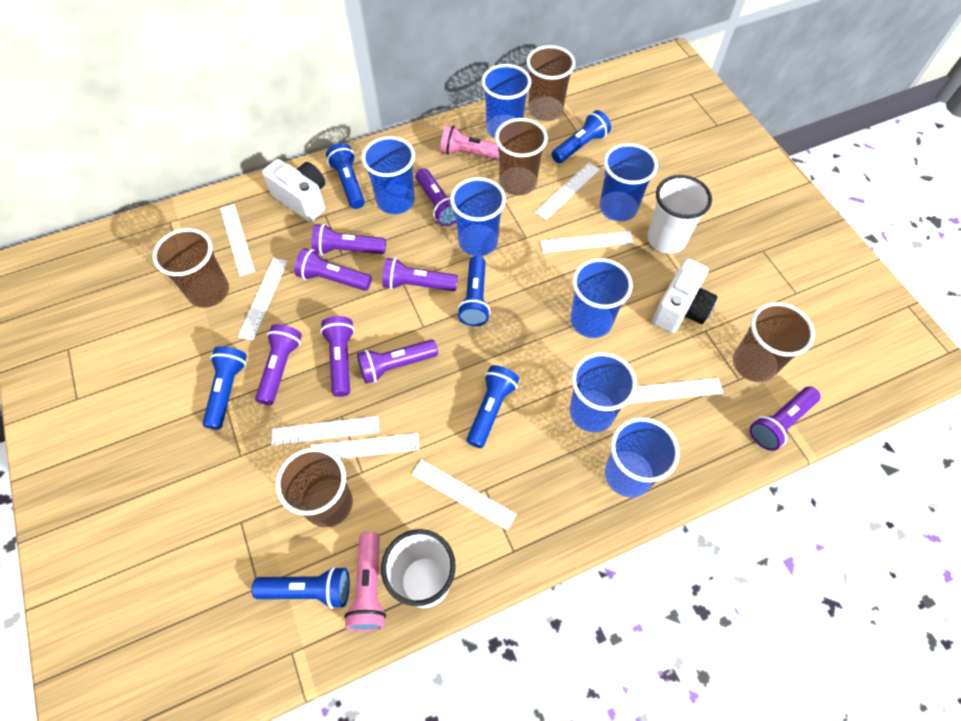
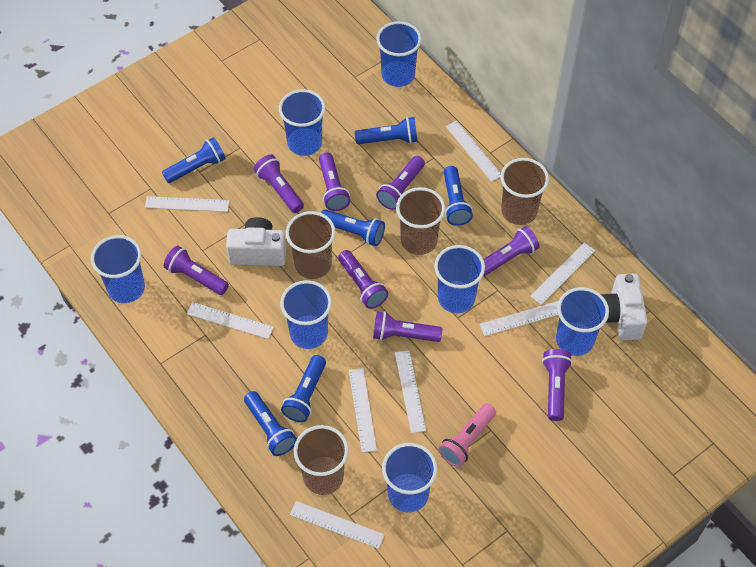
brown cup: [152,228,229,308] [275,447,352,527] [495,118,548,196] [526,45,575,121] [733,302,815,382] = 5 -> [286,211,336,279] [294,425,349,495] [396,187,445,255] [501,158,549,225] = 4
pink flashlight: [344,532,386,632] [440,125,499,160] = 2 -> [439,403,496,467] = 1
white cup: [381,529,456,608] [647,175,712,254] = 2 -> none = 0

